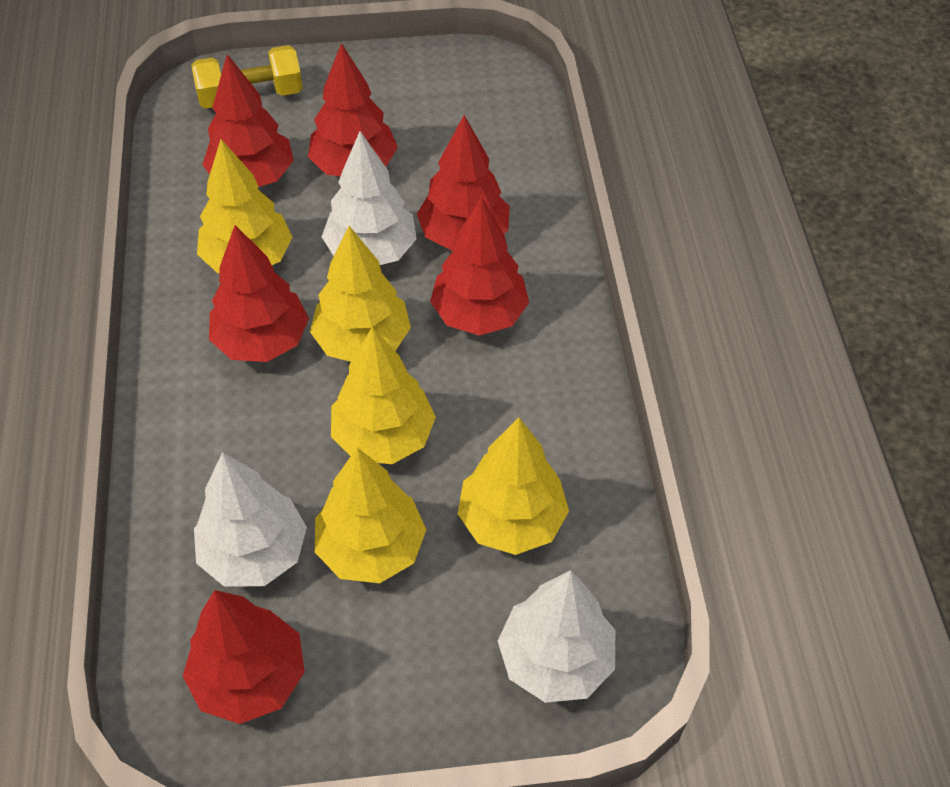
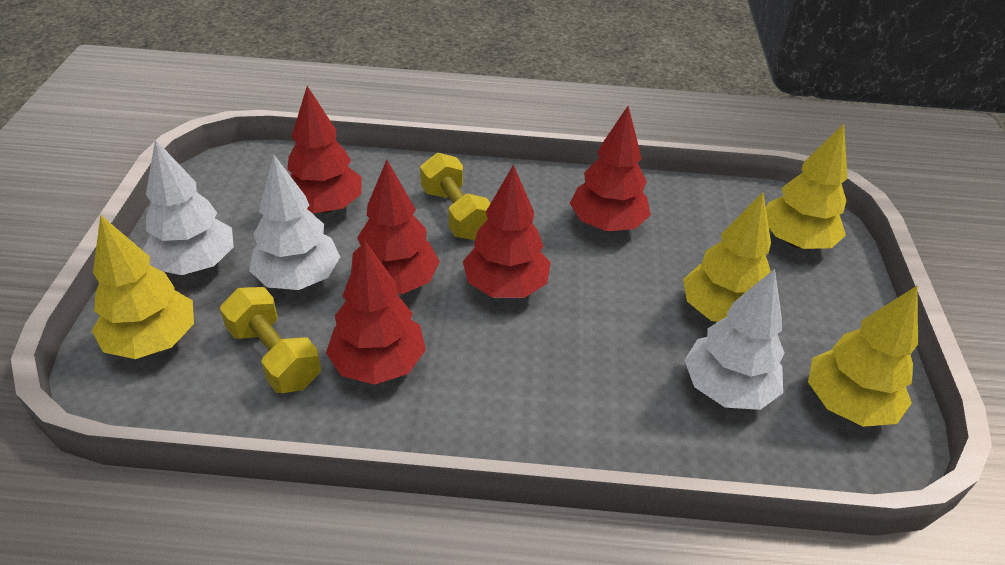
red tree: [183,590,305,724] [202,54,294,187] [209,225,309,362] [308,43,398,177] [417,115,510,251] [430,197,529,335] = 6 -> [287,86,362,213] [326,241,426,385] [351,160,440,294] [463,165,551,298] [570,106,651,231] = 5
yellow dumbbell: [191,45,303,108] = 1 -> [220,287,321,393] [420,153,491,240] = 2
yellow tree: [197,139,292,273] [310,226,411,362] [315,448,426,583] [331,327,436,464] [458,418,569,555] = 5 -> [92,215,194,359] [683,192,771,322] [766,124,848,249] [808,285,918,427] = 4

